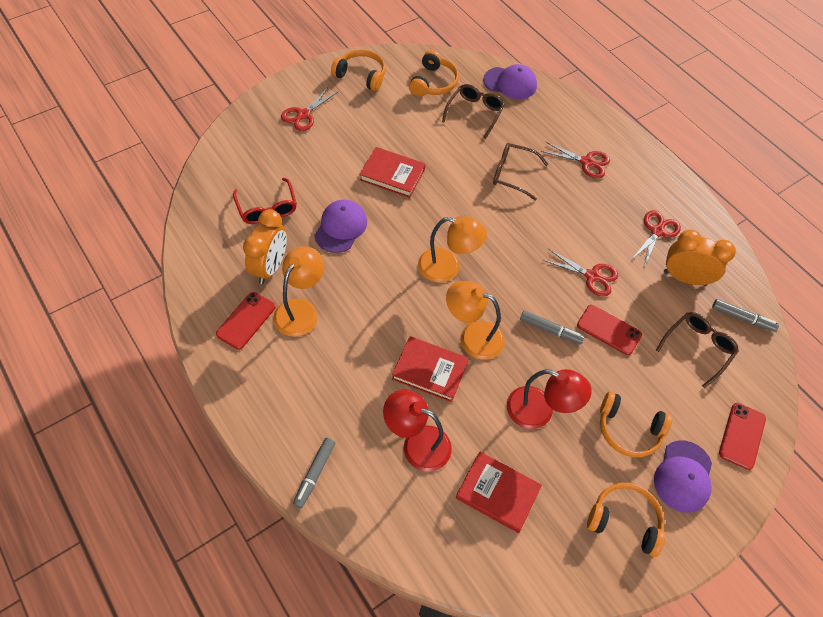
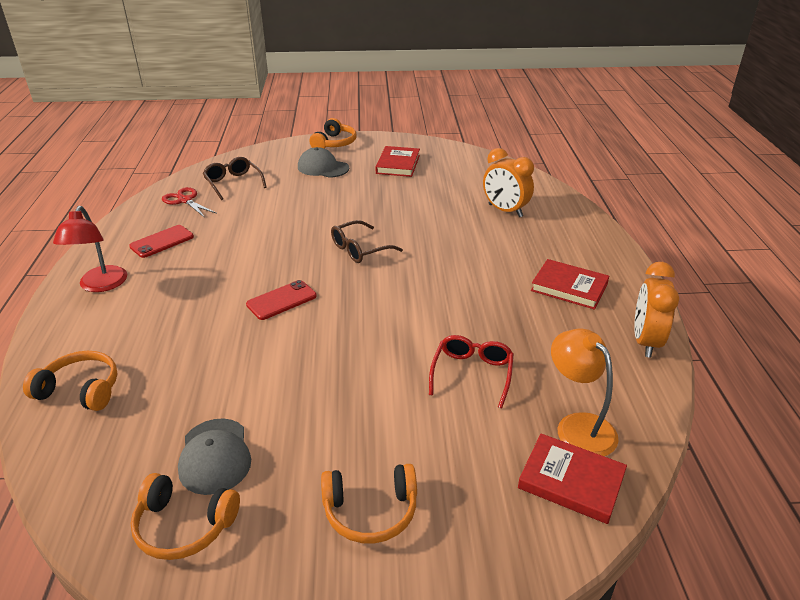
brown glasses: [442,84,505,139] [493,143,548,201] [656,312,739,388] = 3 -> [203,157,267,200] [331,220,403,263] = 2
grey cap: none = 0 -> [178,419,251,495] [298,147,349,178] = 2
grey marker: [293,438,335,508] [520,310,584,344] [712,299,779,332] = 3 -> none = 0
orange lamp: [273,246,324,337] [418,216,487,283] [446,281,505,360] = 3 -> [551,329,619,456] = 1
purple cap: [314,200,367,253] [483,64,537,99] [654,440,712,513] = 3 -> none = 0
red lamp: [383,390,452,472] [507,369,592,429] = 2 -> [53,206,127,292] = 1
red phone: [216,292,276,349] [577,305,642,355] [719,403,766,470] = 3 -> [129,225,194,258] [246,280,317,320] = 2
red scissors: [281,87,338,131] [541,142,610,178] [543,249,618,297] [631,210,681,267] = 4 -> [162,187,217,218] = 1

